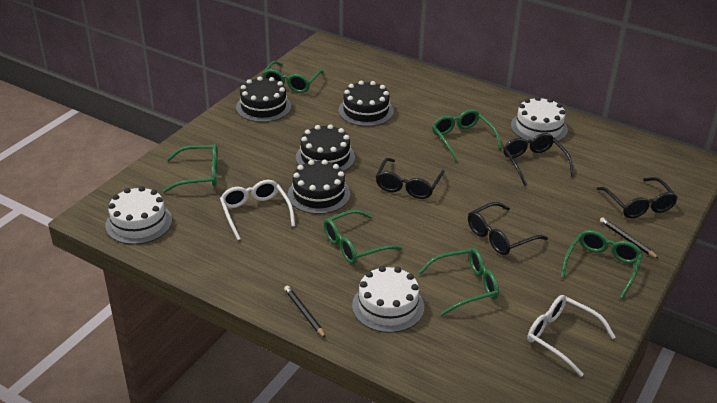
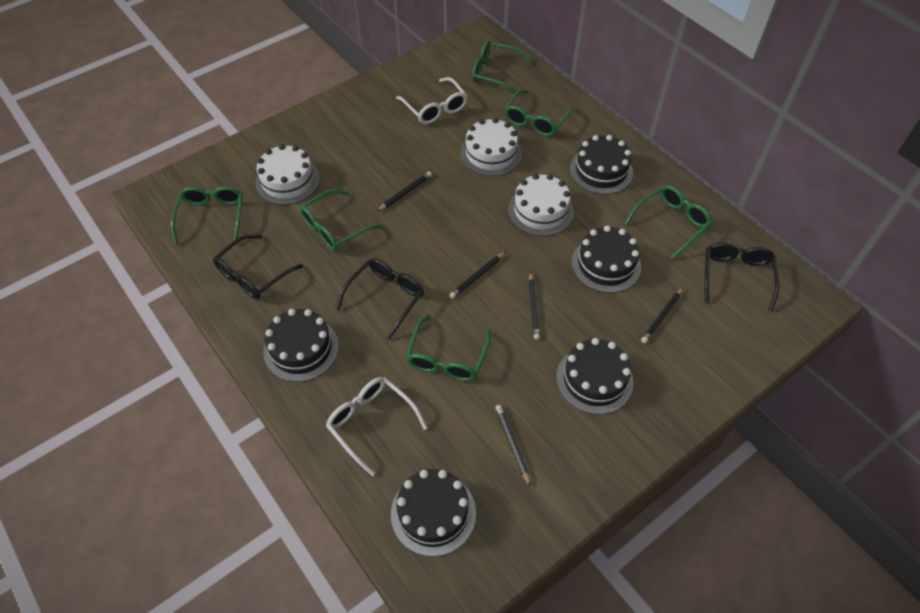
black cake: [236,76,291,122] [288,160,350,214] [296,124,355,172] [339,80,394,126] = 4 -> [263,309,339,382] [391,469,476,557] [556,338,633,415] [570,135,633,194] [572,225,641,293] = 5
black glasses: [375,158,445,199] [468,202,548,255] [503,133,574,186] [597,177,678,218] = 4 -> [213,234,303,299] [336,258,424,340] [705,243,779,312] = 3
black pencil: [284,285,326,338] [600,217,659,259] = 2 -> [376,172,432,212] [449,252,505,299] [495,405,531,487] [529,272,540,340] [641,288,683,343] = 5

